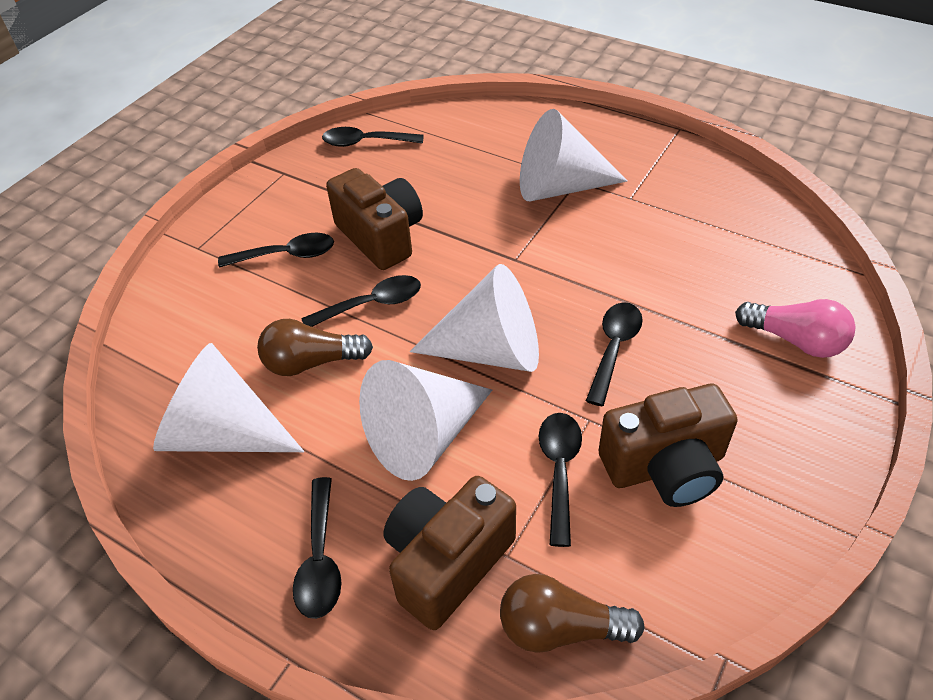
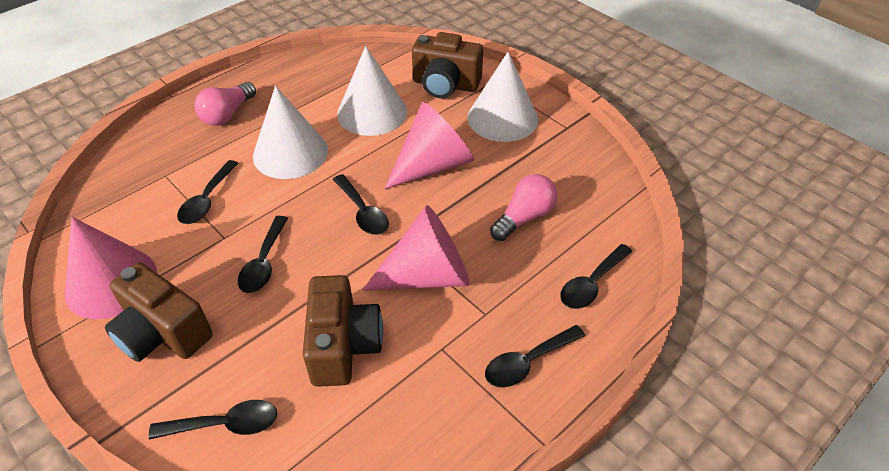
brown light bulb: [257,319,373,376] [500,574,645,653] = 2 -> none = 0
pink cone: none = 0 -> [64,217,157,319] [363,205,470,291] [384,102,474,189] = 3
pink light bulb: [735,299,856,358] = 1 -> [194,82,256,126] [490,174,558,241] = 2
white cone: [153,343,304,452] [359,360,492,481] [410,264,539,372] [520,109,627,201] = 4 -> [253,86,328,179] [337,46,407,136] [467,52,538,142] = 3

